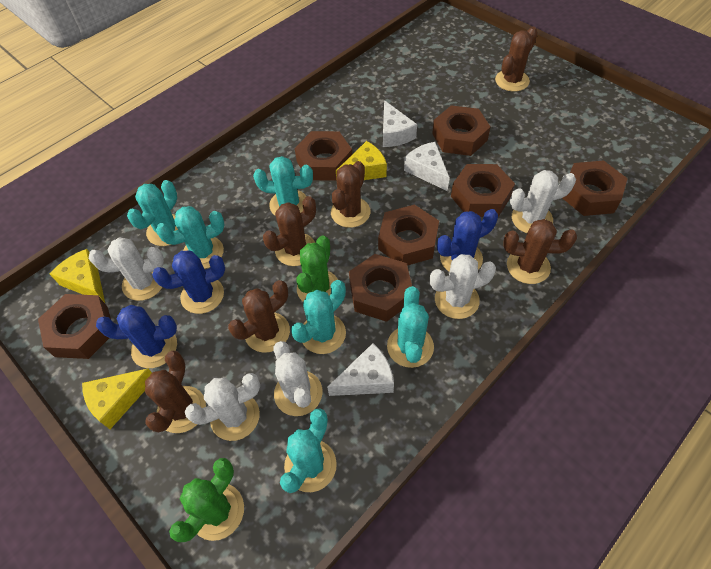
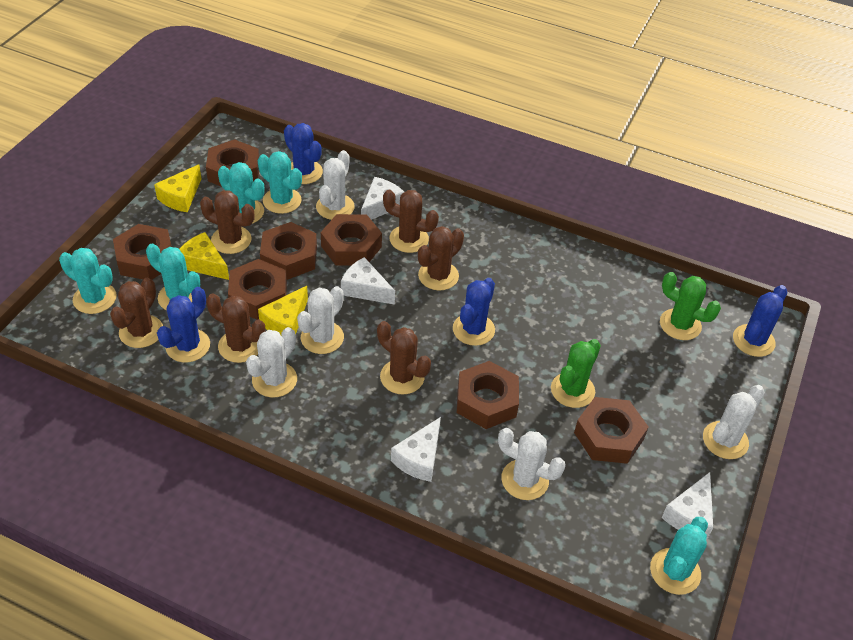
blue cactus: [96,305,177,368] [152,251,225,314] [437,209,498,272] = 3 -> [157,287,210,363] [284,123,323,184] [453,278,495,346] [733,285,787,357] = 4
turquoise cactus: [127,180,178,246] [156,206,225,269] [253,156,313,215] [280,408,337,493] [291,280,346,354] [387,286,434,368] = 6 -> [59,248,116,314] [146,244,200,310] [218,162,264,224] [258,151,302,214] [650,517,708,595] = 5
white cheese: [327,343,394,396] [383,100,417,147] [404,142,450,191] = 3 -> [341,257,395,305] [361,177,404,220] [391,417,441,482] [661,472,713,540] = 4

